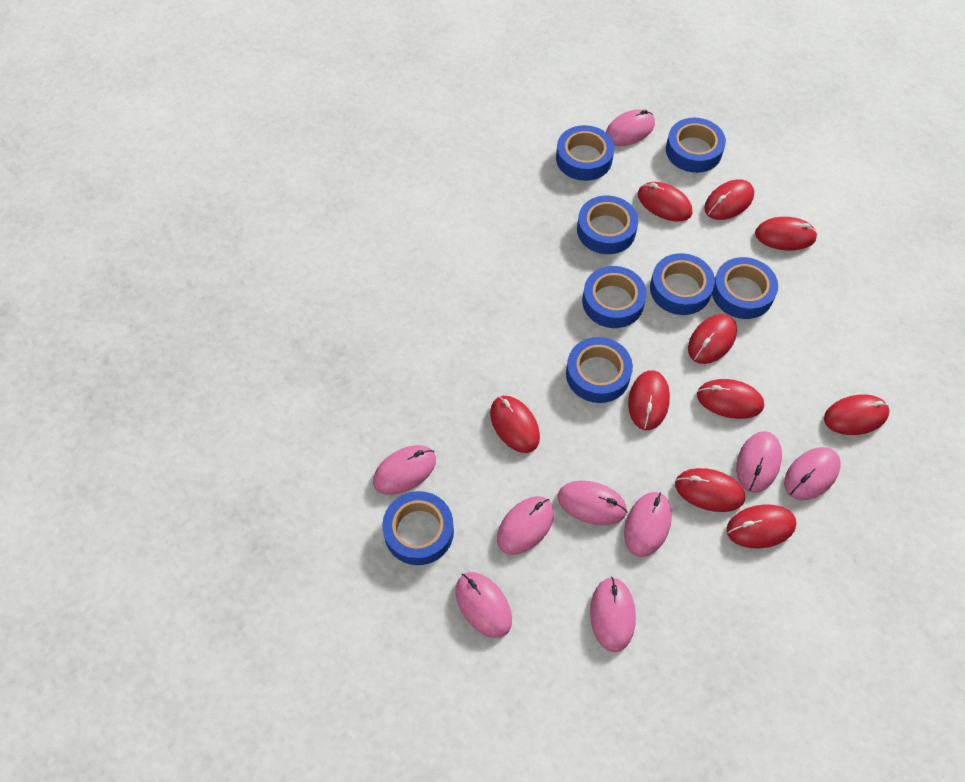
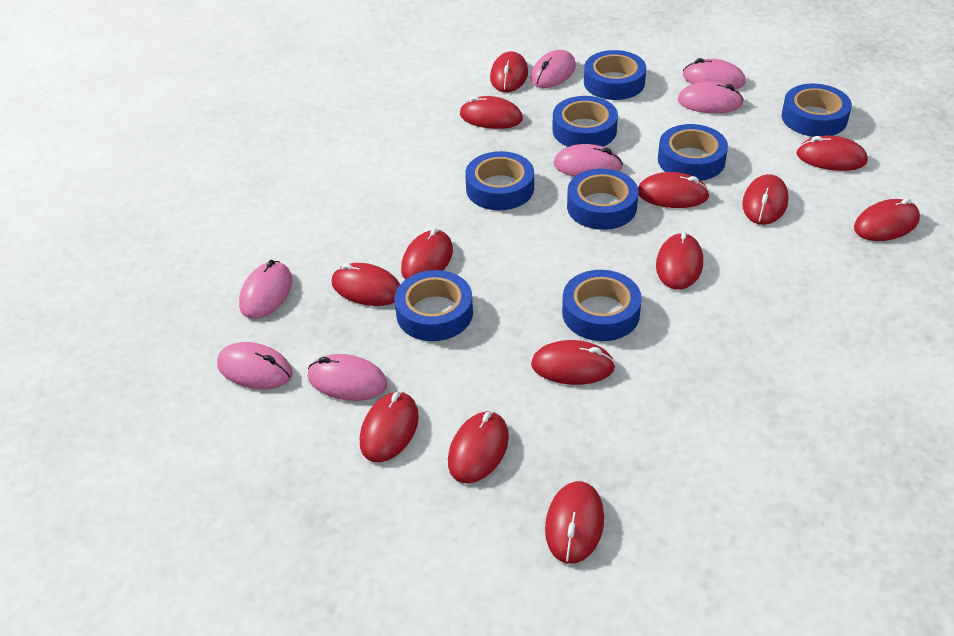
pink mouse: [373,445,436,495] [455,572,512,638] [497,496,554,555] [557,481,627,525] [590,577,636,652] [606,109,655,146] [624,492,672,557] [736,431,782,493] [784,447,841,500] = 9 -> [217,342,293,390] [239,260,292,319] [308,354,388,401] [530,50,576,88] [554,144,623,177] [678,81,744,113] [683,58,746,89] = 7
red mouse: [490,396,540,453] [628,370,670,430] [638,182,692,221] [675,468,745,512] [688,314,737,364] [697,379,764,419] [704,179,754,220] [726,504,797,548] [755,217,818,250] [824,395,890,435] = 10 -> [332,263,400,306] [360,391,419,463] [401,228,453,280] [448,411,509,483] [460,96,523,129] [490,51,528,92] [531,340,616,385] [545,481,604,564] [638,172,710,208] [656,231,703,290] [742,174,789,225] [796,136,868,171] [854,198,920,241] = 13

